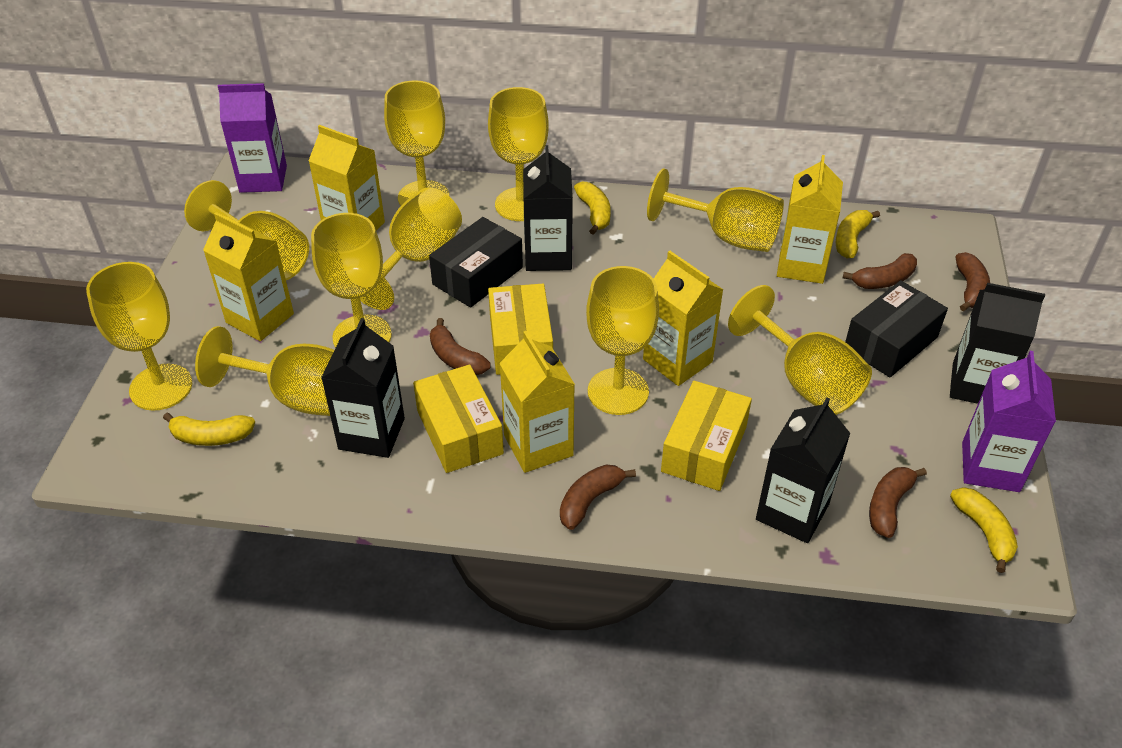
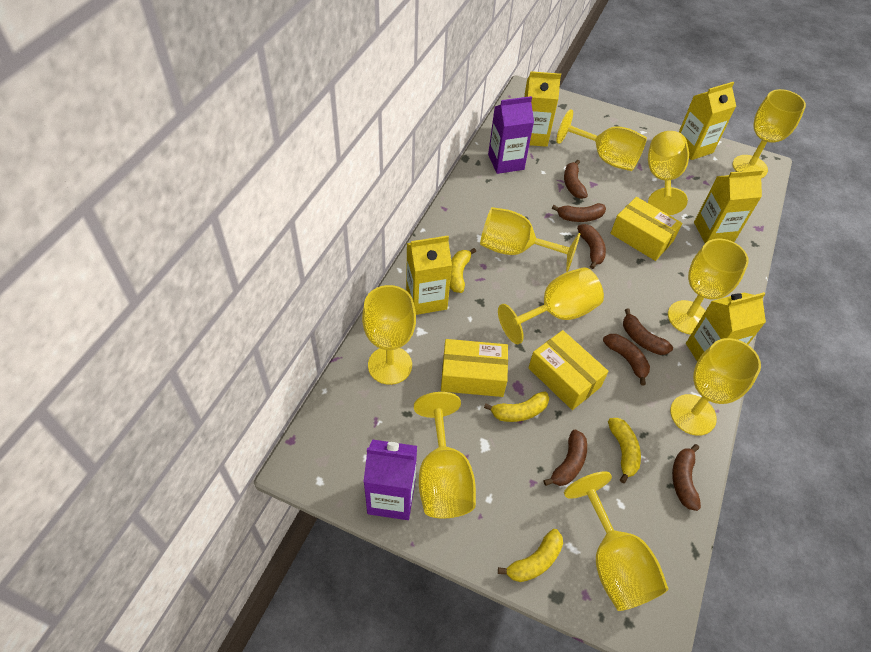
black box: [429,217,523,308] [845,280,948,378] = 2 -> none = 0
black carton: [321,318,405,458] [523,145,573,271] [756,398,850,543] [950,283,1045,404] = 4 -> none = 0
brown banana: [430,318,491,375] [560,465,636,530] [843,253,917,289] [869,467,927,538] [955,252,990,311] = 5 -> [543,430,587,486] [552,203,606,222] [564,160,588,199] [577,224,606,269] [603,334,650,385] [623,308,673,355] [672,444,701,511] = 7

